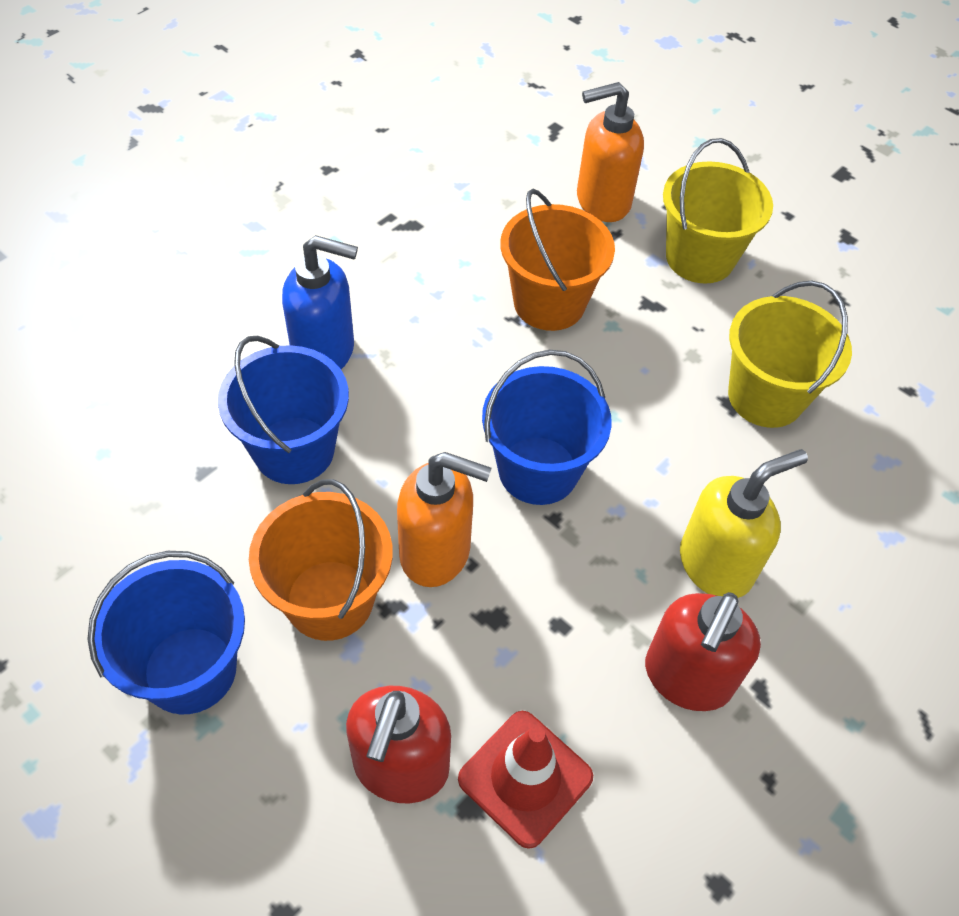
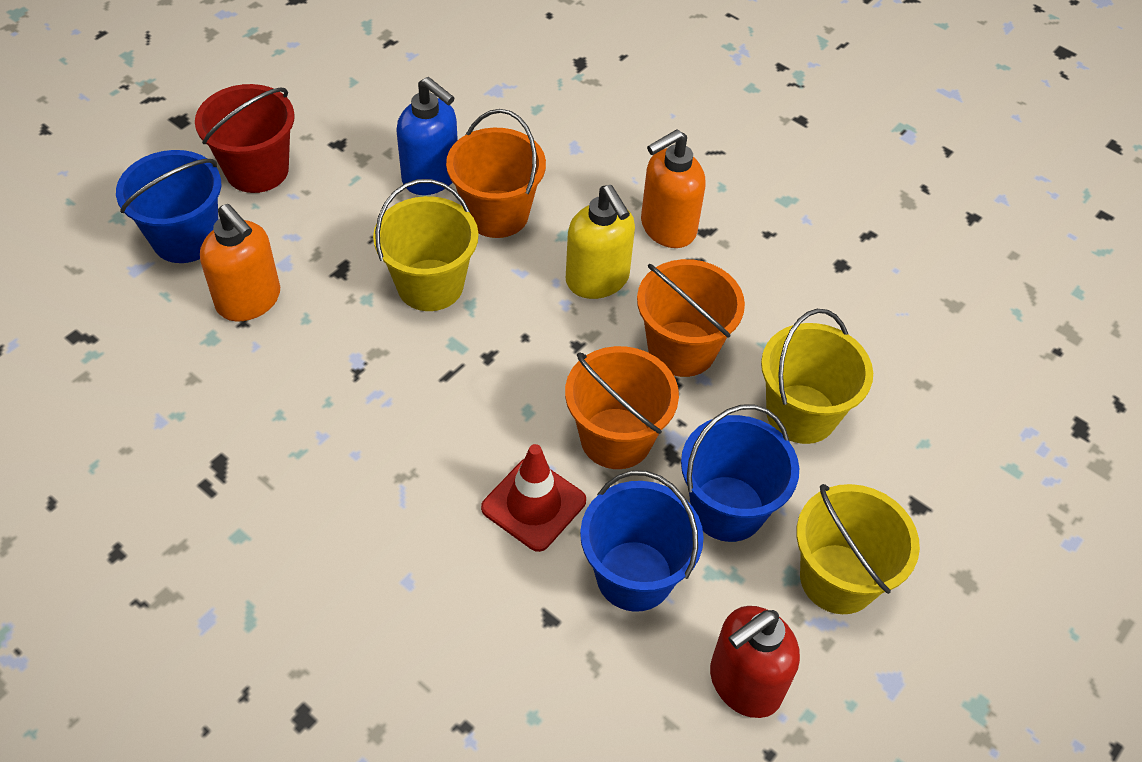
orange bucket: [249,479,393,641] [500,189,615,331] = 2 -> [446,109,546,238] [565,346,679,469] [637,259,745,377] = 3
red bucket: none = 0 -> [195,84,295,193] = 1
red soap dispenser: [346,686,451,803] [645,592,761,711] = 2 -> [710,606,800,718] = 1
yellow bucket: [663,138,773,284] [728,281,852,428] = 2 -> [373,179,478,311] [761,309,873,444] [796,484,920,614] = 3

